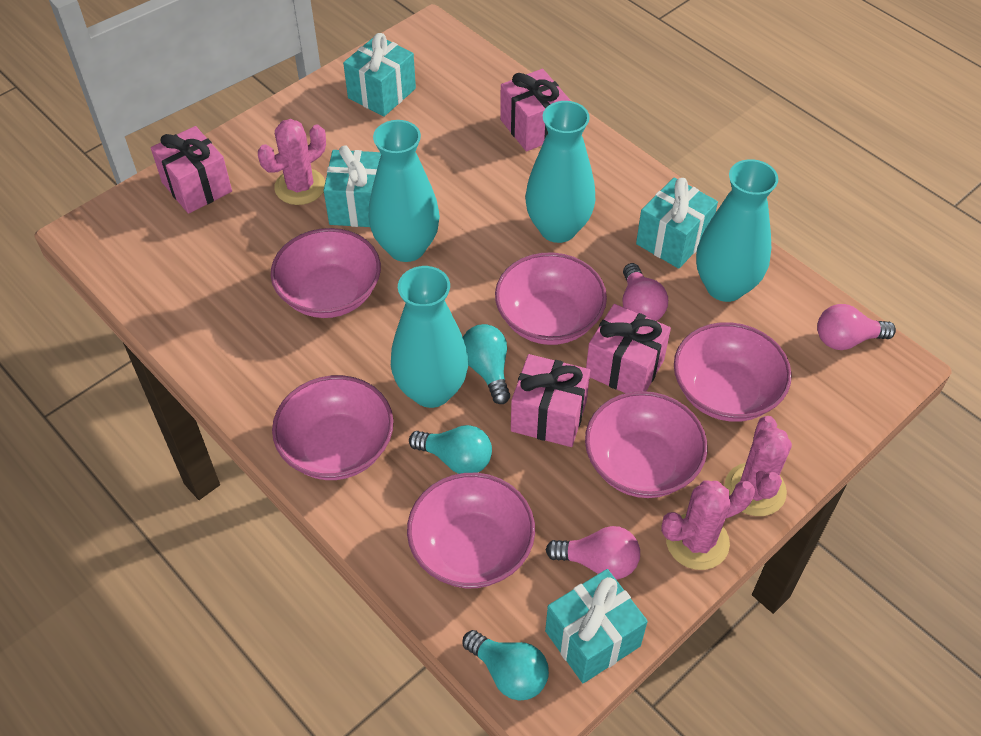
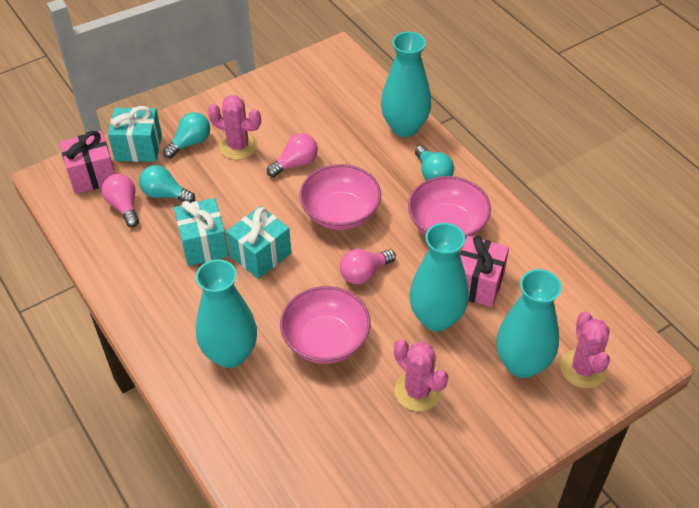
pink bowl: [271,228,381,318] [272,375,393,480] [407,473,535,588] [495,253,607,345] [585,391,707,498] [674,322,792,422] = 6 -> [280,286,371,364] [299,164,381,230] [408,176,491,240] = 3
pink gift: [151,126,232,214] [500,69,570,151] [511,354,590,447] [586,304,671,393] = 4 -> [59,131,115,194] [460,235,509,307] = 2
turquoise gift: [324,145,381,227] [343,33,416,117] [545,569,648,683] [636,177,718,269] = 4 -> [108,106,162,162] [174,198,229,266] [226,206,291,279] = 3

